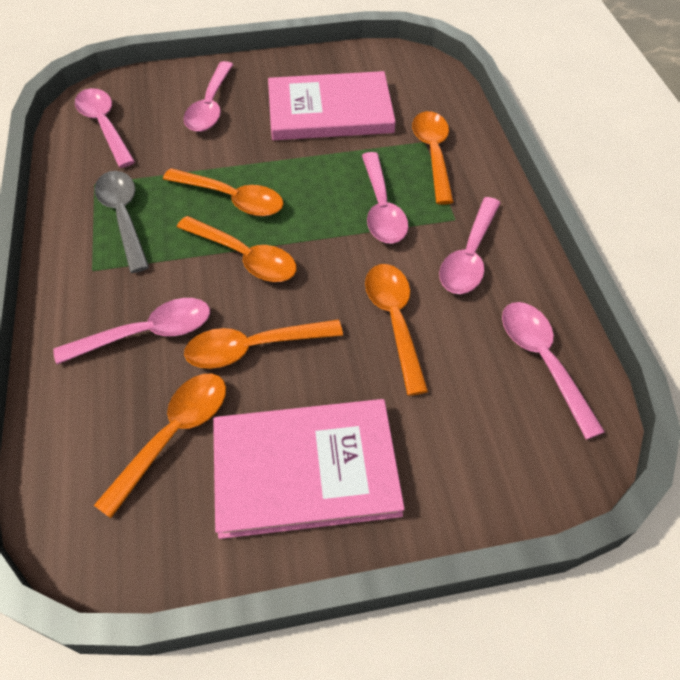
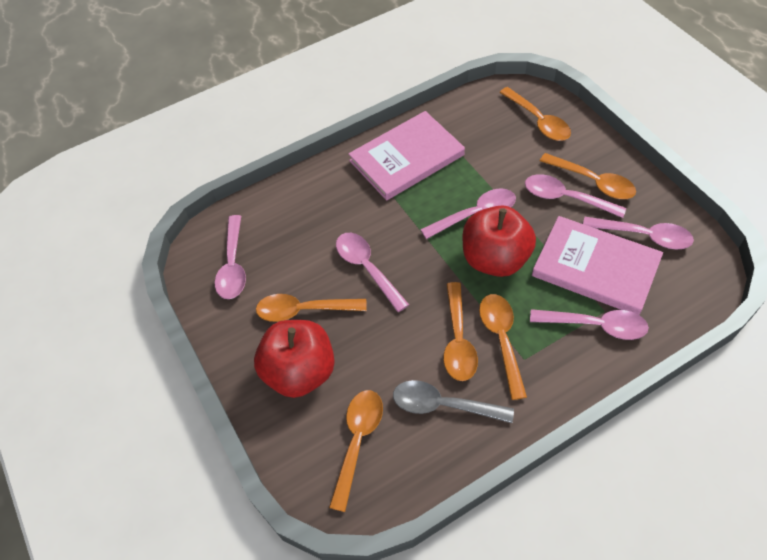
red apple: none = 0 -> [254,320,335,398] [463,205,536,277] = 2

